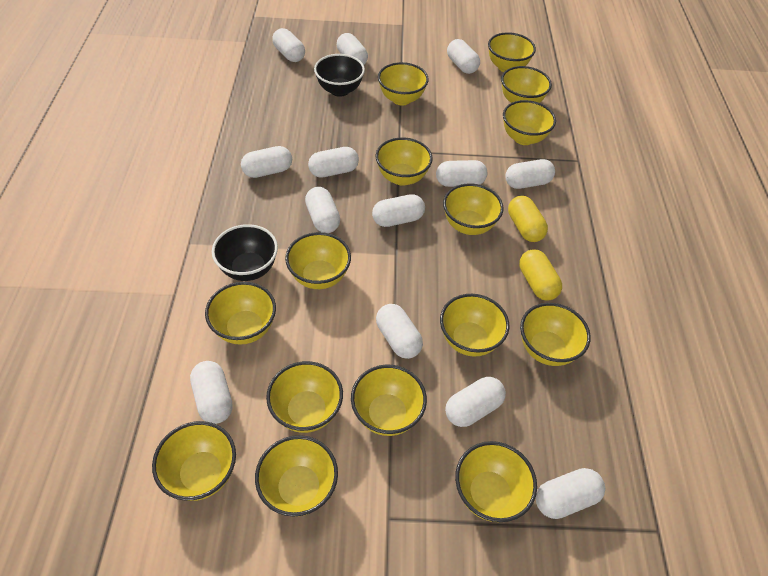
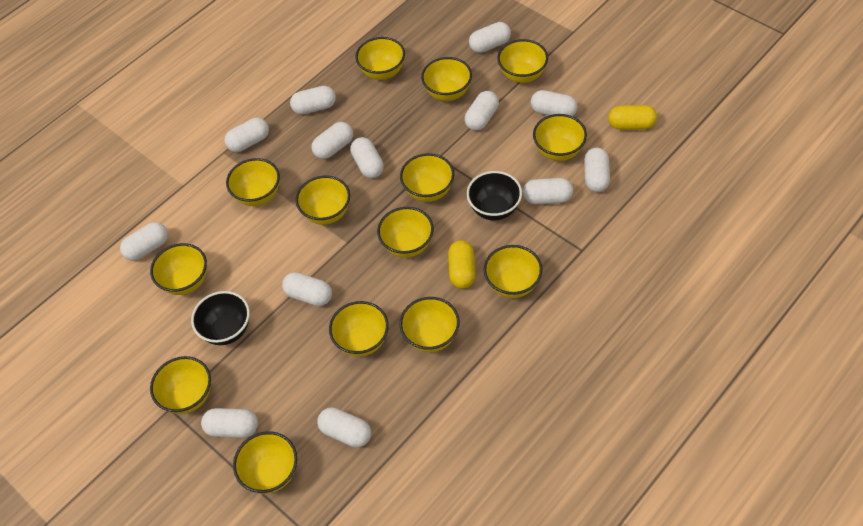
yellow bowl: [152,421,236,501] [205,282,276,345] [255,435,338,517] [266,361,343,433] [285,232,351,289] [351,365,427,436] [376,137,433,186] [378,62,429,105] [440,294,509,357] [443,183,504,235] [455,441,537,522] [488,32,536,72] [501,66,552,103] [503,100,556,145] [520,303,591,366] = 15 -> [150,243,207,295] [150,356,211,414] [226,158,280,206] [233,431,297,494] [296,176,350,225] [329,301,389,357] [355,37,405,80] [377,207,434,258] [400,153,454,202] [400,297,460,352] [421,57,472,101] [484,245,542,298] [497,39,548,83] [533,114,587,161] = 14

